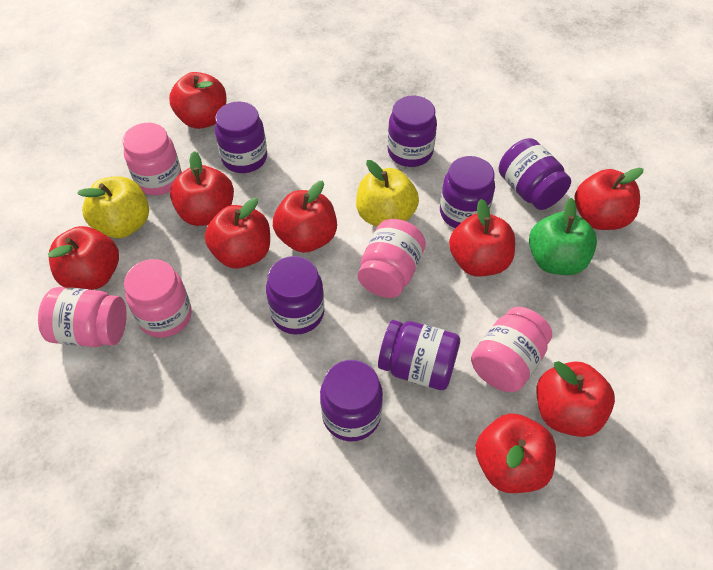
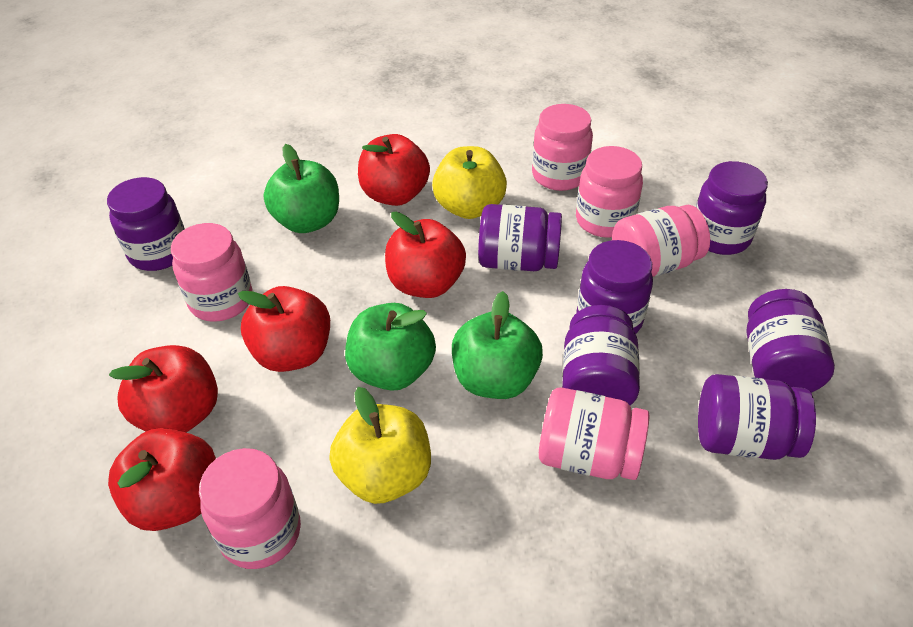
green apple: [529,198,597,275] = 1 -> [264,144,339,233] [345,303,436,391] [452,291,543,399] = 3
pink jar: [38,287,127,347] [123,123,182,195] [124,259,192,338] [358,219,426,298] [471,307,552,392] = 5 -> [171,223,253,322] [199,448,301,569] [532,104,593,191] [539,387,649,480] [576,146,643,238] [612,205,710,277] = 6
red apple: [48,226,119,290] [169,72,227,129] [170,151,234,226] [205,198,270,268] [273,181,337,253] [449,199,515,277] [475,413,556,493] [536,361,615,437] [575,168,644,230] = 9 -> [108,428,216,531] [109,345,218,432] [238,286,330,372] [358,134,430,206] [385,211,466,298] = 5

